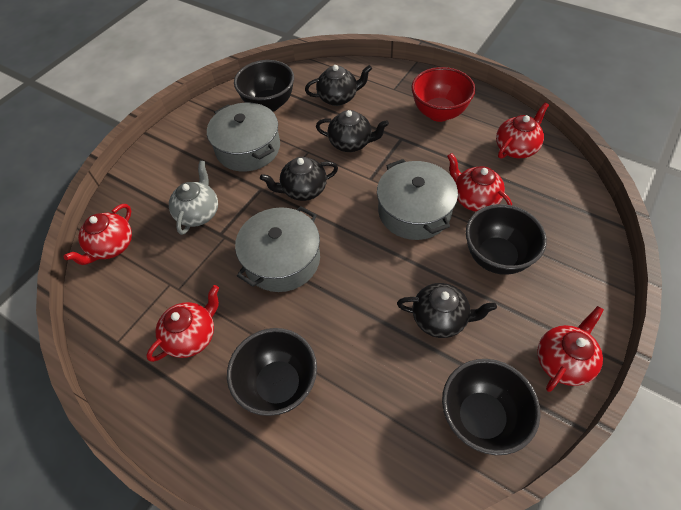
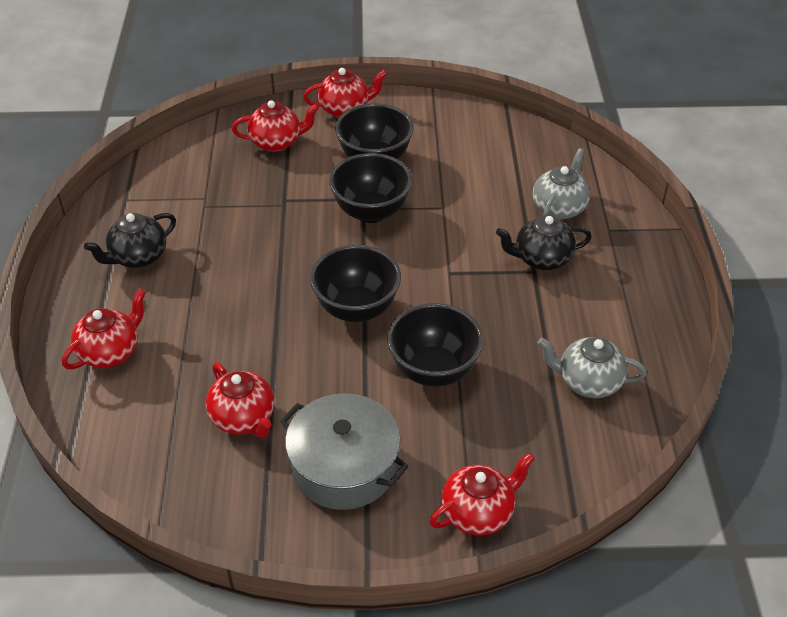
black teapot: [260,157,338,201] [305,65,372,106] [316,110,389,152] [397,283,497,338] = 4 -> [84,213,176,268] [496,215,592,270] = 2
grey pot: [207,103,280,172] [235,206,320,292] [377,159,458,240] = 3 -> [280,393,409,510] = 1
grey teapot: [169,161,218,235] = 1 -> [533,148,590,219] [538,337,647,398] = 2
red bowl: [411,67,476,122] = 1 -> none = 0

